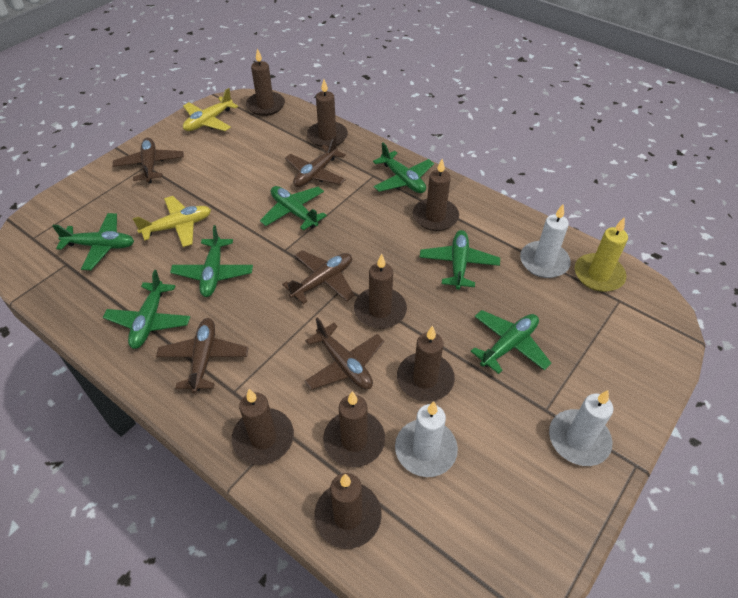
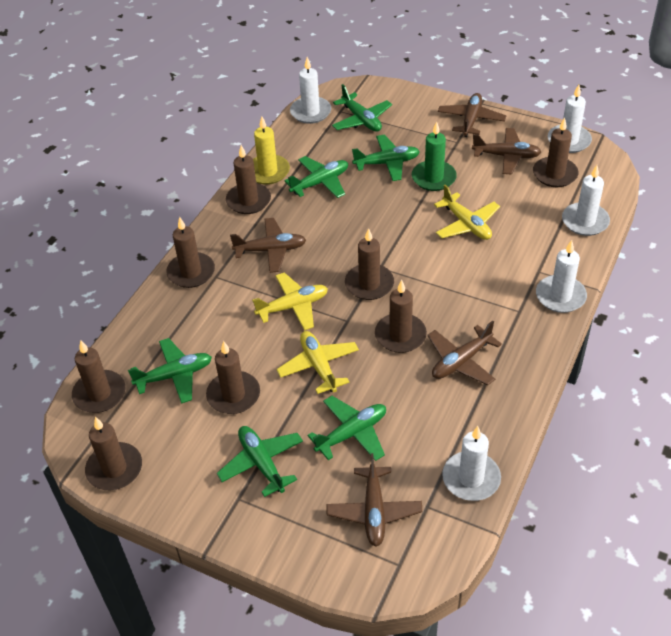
green candle: none = 0 -> [412,122,457,191] = 1
green plane: [52,213,134,270] [103,270,190,349] [170,225,253,297] [260,186,327,230] [373,143,434,193] [420,230,500,290] [470,310,551,374] = 7 -> [128,338,212,404] [217,426,303,497] [284,156,348,198] [308,396,386,461] [332,84,392,132] [352,135,420,181] = 6
white candle: [395,401,458,477] [520,204,571,278] [549,390,613,466] = 3 -> [290,57,331,124] [442,426,501,501] [536,240,587,313] [548,85,592,153] [562,165,610,236] = 5
yellow plane: [133,196,211,247] [183,88,238,131] = 2 -> [252,272,328,331] [276,331,359,394] [434,185,500,240] = 3

